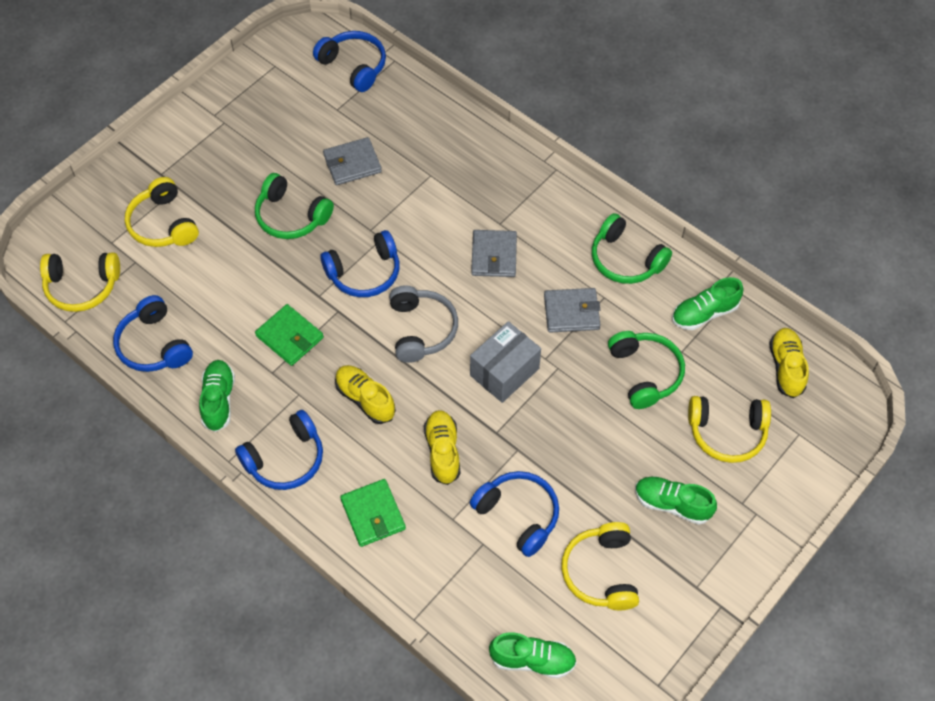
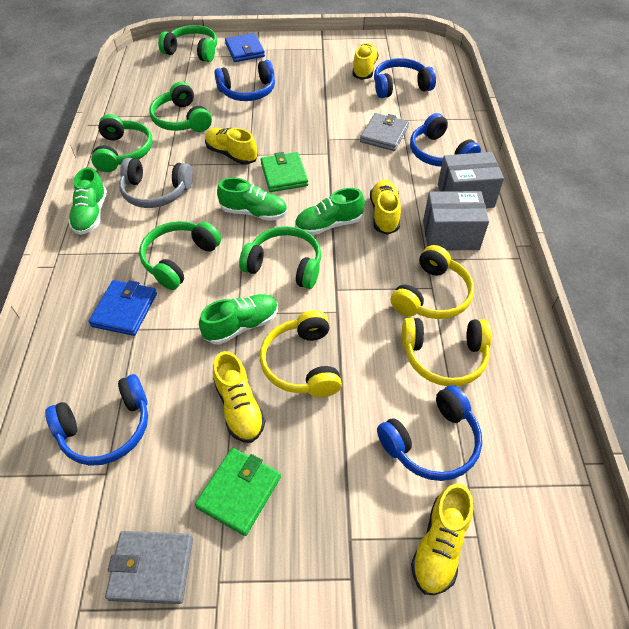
blue wallet: none = 0 -> [88,280,157,336] [225,33,265,62] = 2
green headphones: [255,173,334,239] [592,213,672,284] [608,331,685,409] = 3 -> [91,114,153,172] [139,221,221,290] [149,82,212,132] [158,25,217,62] [239,226,321,289] = 5
grey box: [470,321,541,403] = 1 -> [423,191,489,250] [438,152,504,208] = 2
grey wallet: [323,137,382,185] [471,230,517,277] [544,288,601,333] = 3 -> [105,531,193,604] [360,113,409,151] = 2
yellow headphones: [40,252,120,312] [125,177,199,247] [561,522,639,610] [688,396,771,463] = 4 -> [260,310,342,397] [390,245,474,319] [402,318,492,386] = 3
yellow shoe: [335,365,396,424] [424,410,460,485] [769,328,809,398] = 3 -> [205,128,258,165] [213,351,266,443] [352,43,379,80] [370,180,401,235] [411,483,473,595] = 5

